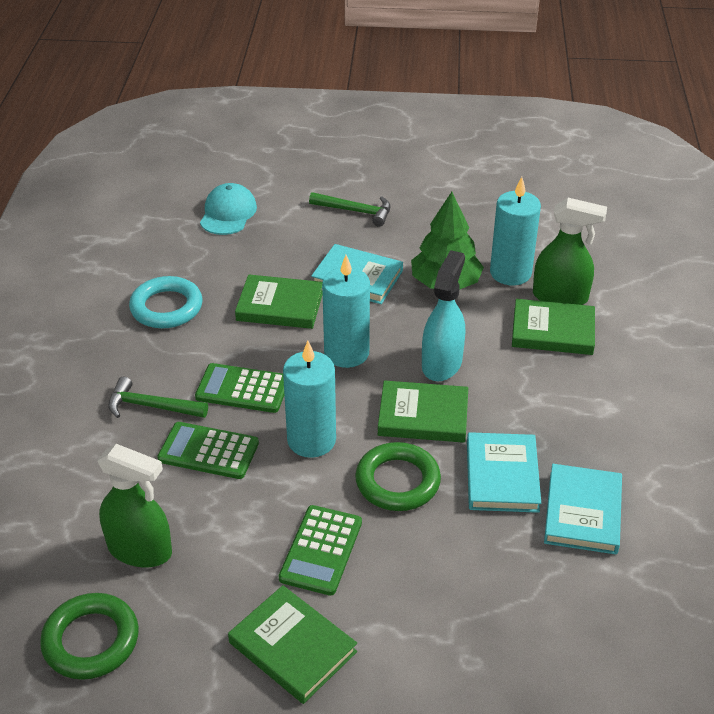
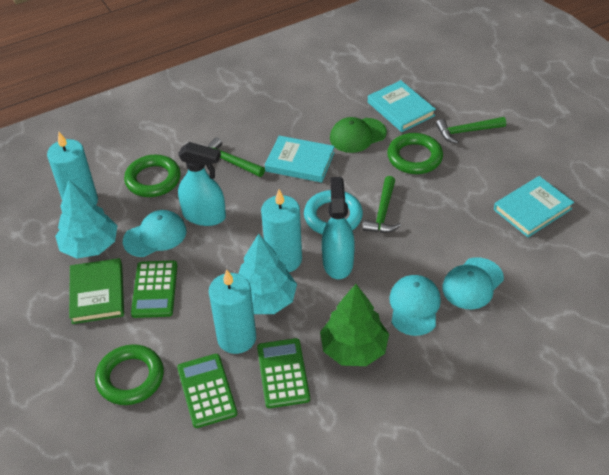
green book: [228,585,357,704] [235,275,323,329] [378,380,468,443] [512,299,595,355] = 4 -> [69,258,124,324] = 1
green cap: none = 0 -> [330,117,387,153] = 1
green hammer: [108,377,208,418] [309,192,391,227] = 2 -> [207,137,265,177] [362,176,401,233] [436,117,506,144] = 3
green ring: [40,593,139,680] [355,442,441,511] = 2 -> [95,344,164,405] [124,155,181,197] [387,133,443,174] = 3
green spray bottle: [97,444,172,568] [533,198,607,305] = 2 -> none = 0
turquoise cap: [200,183,257,235] = 1 -> [123,210,187,257] [389,275,441,336] [442,257,504,309] = 3
turquoise spray bottle: [422,250,465,381] = 1 -> [178,142,226,226] [322,177,355,279] = 2
turquoise tree: none = 0 -> [55,180,117,259] [238,234,297,314] = 2

